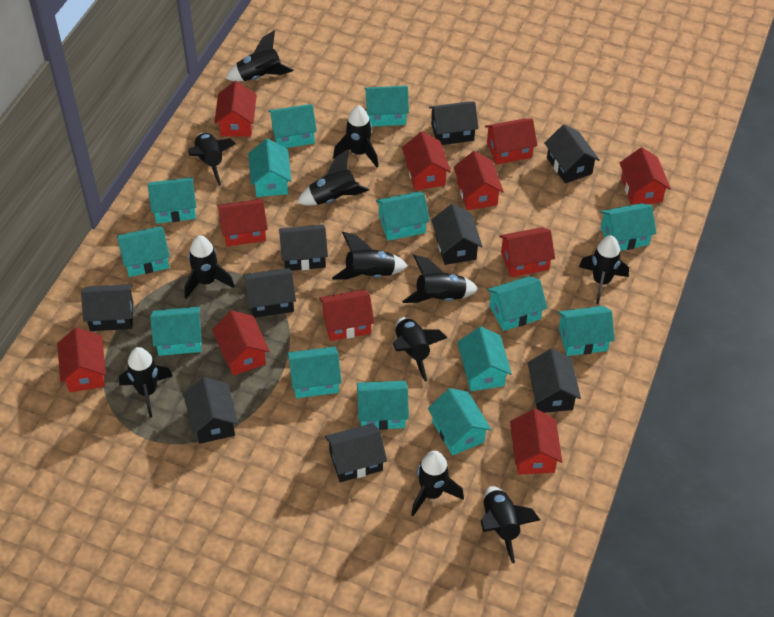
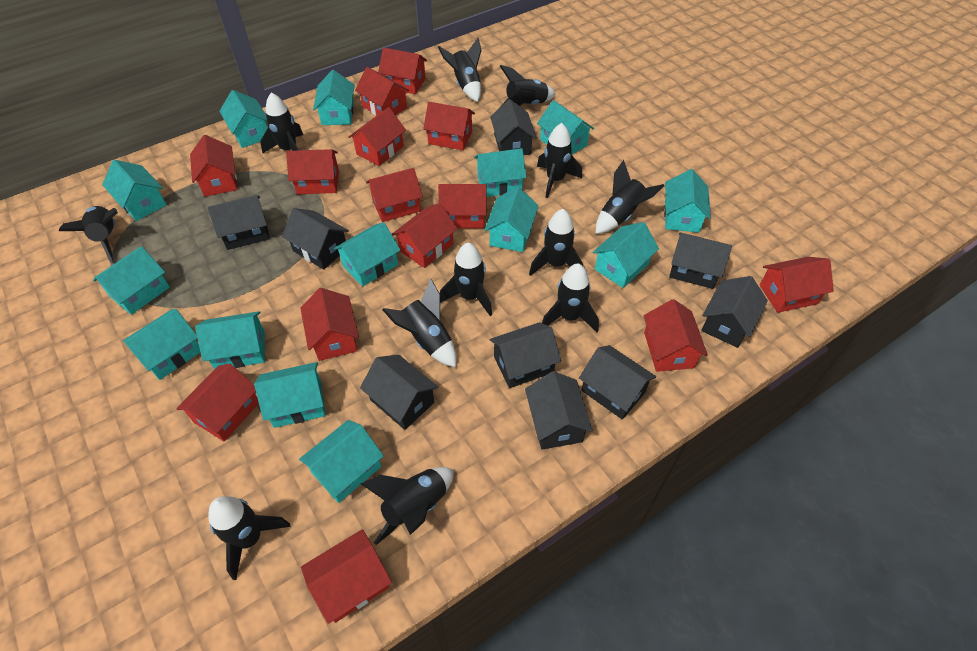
red house: [57,327,106,392] [212,310,270,375] [214,81,257,137] [218,199,268,247] [319,289,375,341] [402,131,451,190] [454,151,504,210] [485,118,537,165] [499,227,555,277] [510,409,562,474] [620,147,671,205] = 11 -> [176,363,259,441] [190,135,237,197] [286,149,339,194] [300,288,359,361] [301,529,392,624] [349,107,406,166] [355,67,409,115] [366,168,423,222] [378,48,427,94] [392,203,458,268] [423,102,475,150] [438,184,487,228] [644,299,708,372] [760,257,834,313] = 14

